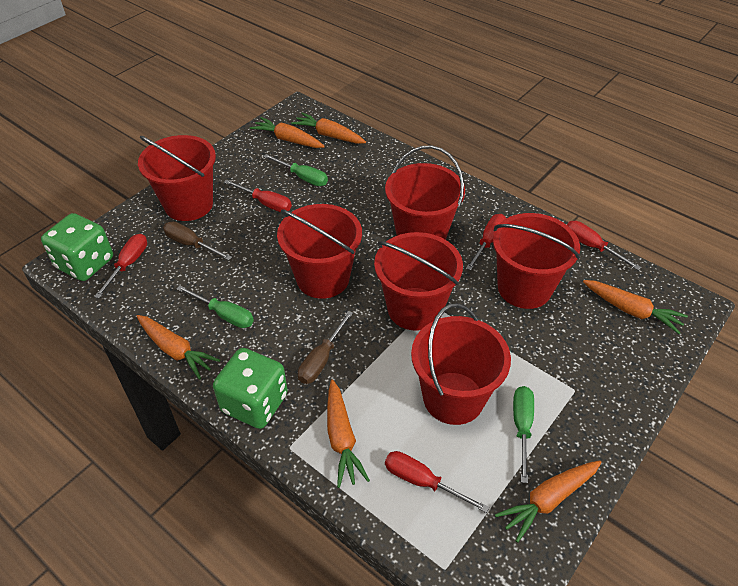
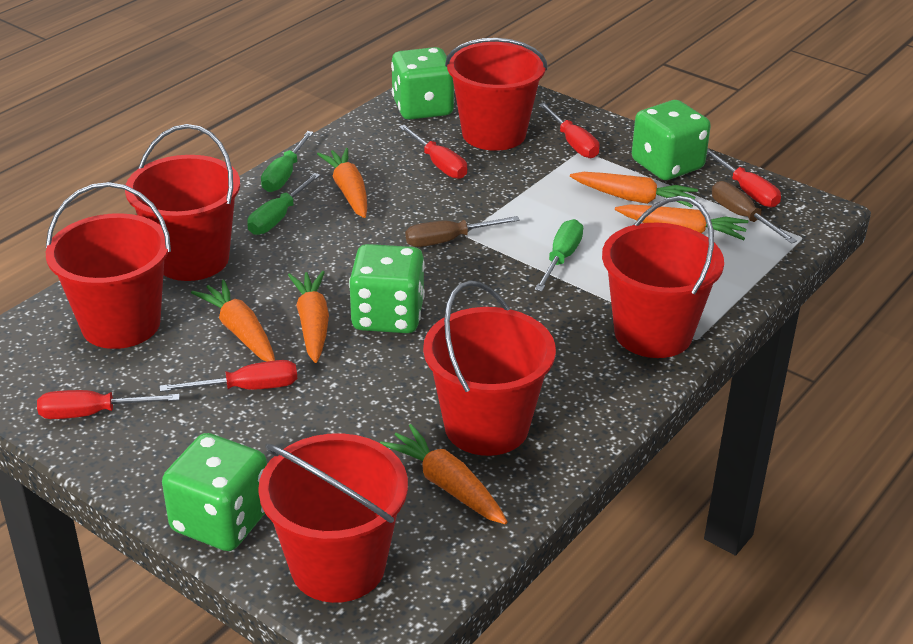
green dice: [41,213,113,281] [213,348,288,429] = 2 -> [162,433,267,551] [349,244,425,333] [391,47,454,120] [632,100,711,180] = 4

